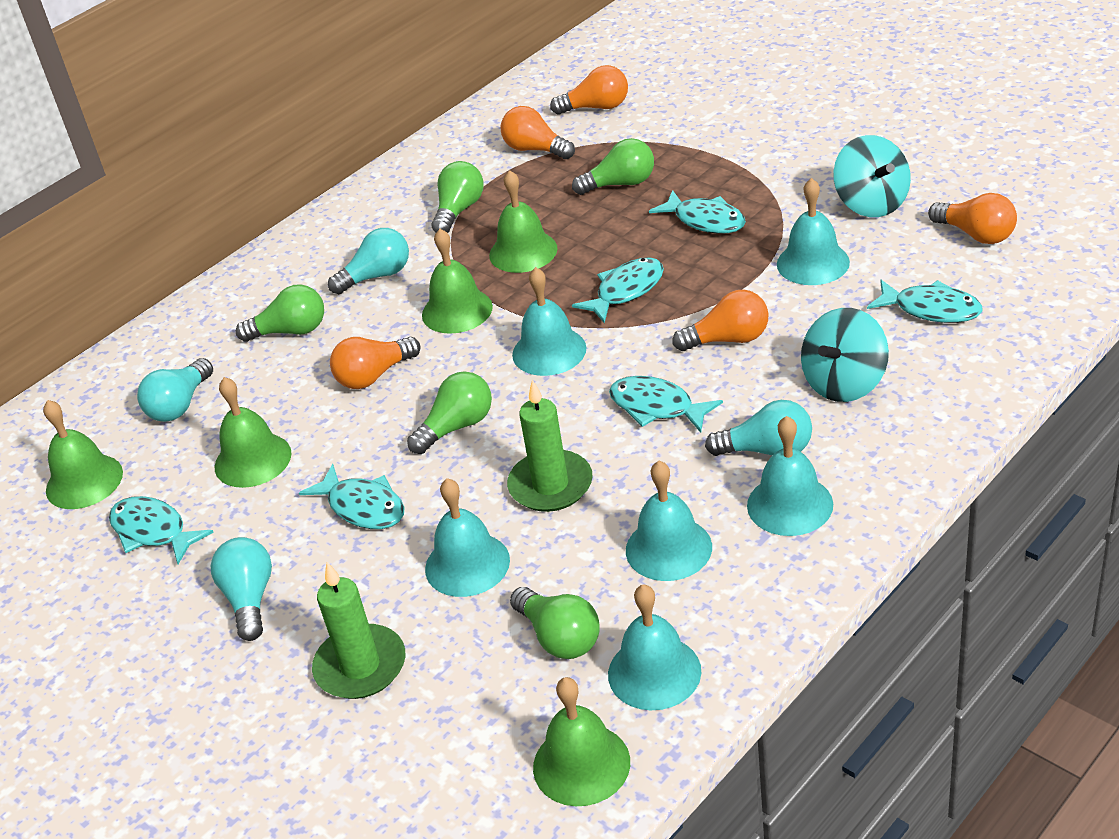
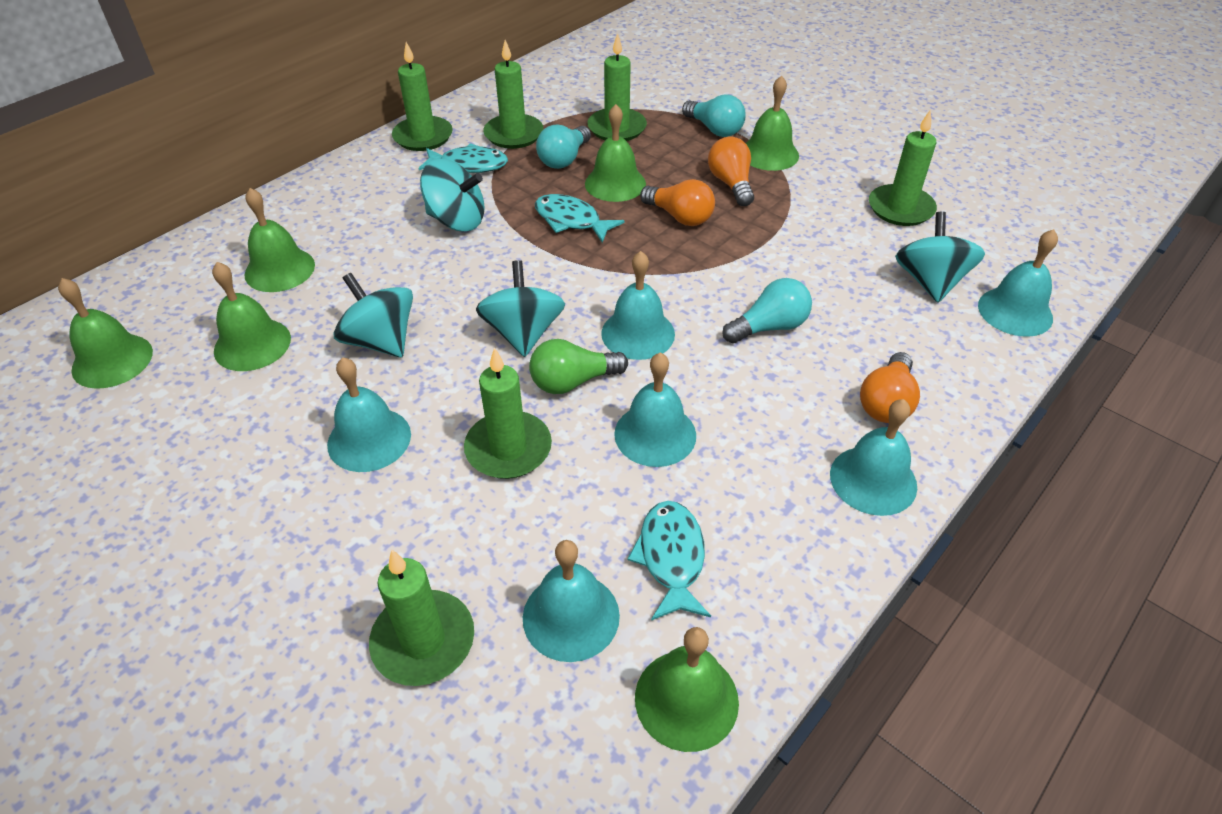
green bell: [43,400,123,509] [214,377,292,488] [422,229,493,334] [489,170,558,273] [533,677,630,806] = 5 -> [58,278,153,389] [212,262,291,371] [245,188,315,292] [585,104,646,202] [635,627,739,752] [746,76,799,171] = 6
green candle: [312,562,405,699] [507,380,593,512] = 2 -> [369,550,474,686] [392,42,453,151] [464,347,552,479] [483,40,543,149] [587,33,647,141] [869,109,937,226] = 6
green light bulb: [236,284,324,342] [407,372,492,454] [432,161,484,233] [510,587,600,659] [572,138,654,195] = 5 -> [529,339,628,394] = 1
orange light bulb: [330,337,421,389] [500,106,575,159] [550,65,628,114] [672,289,768,351] [928,193,1017,244] = 5 -> [640,179,715,226] [708,136,754,206] [860,352,920,423] = 3
turquoise fish: [109,496,214,564] [299,464,405,529] [572,257,664,323] [609,376,723,433] [649,190,746,234] [867,280,982,323] = 6 -> [419,143,508,173] [535,194,625,243] [628,501,711,621] = 3
turquoise light bulb: [137,358,213,422] [211,537,272,641] [328,228,409,294] [705,400,812,456] = 4 -> [536,125,591,169] [682,94,746,137] [722,278,812,343] = 3
turquoise spinning top: [801,308,889,402] [833,135,911,217] = 2 -> [333,273,413,358] [420,159,485,232] [476,260,565,357] [895,212,985,302] = 4

